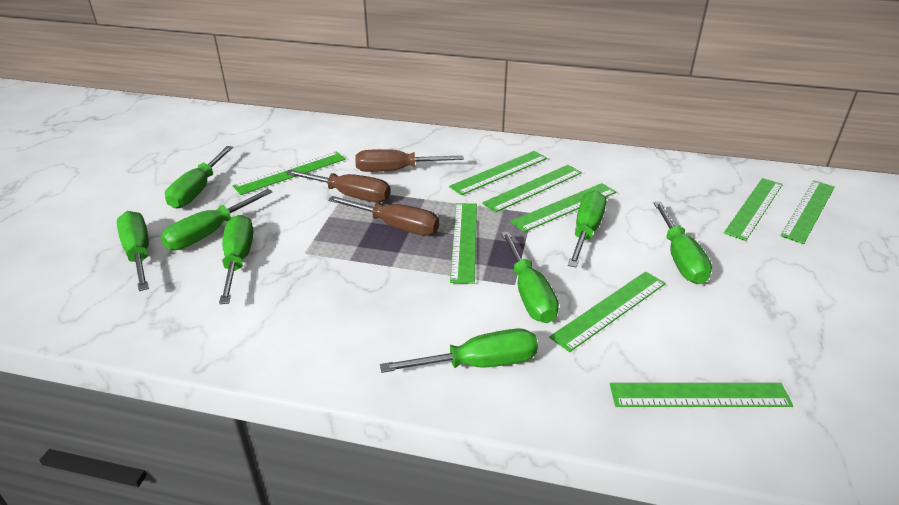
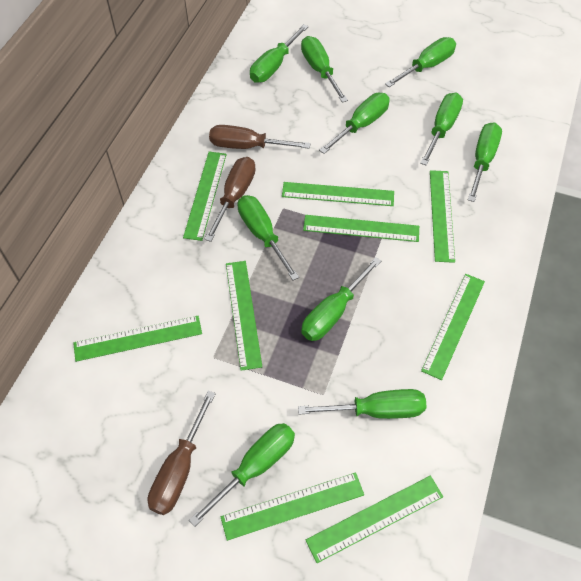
green screwdriver: [117,211,149,291] [161,189,273,250] [165,146,233,208] [219,215,253,304] [380,328,538,373] [501,231,559,323] [568,191,606,268] [653,202,712,284] = 8 -> [189,423,295,527] [237,195,299,280] [250,24,309,83] [298,389,426,419] [301,36,348,103] [301,257,381,341] [319,93,390,154] [385,37,456,87] [420,93,463,166] [468,122,502,202] = 10

